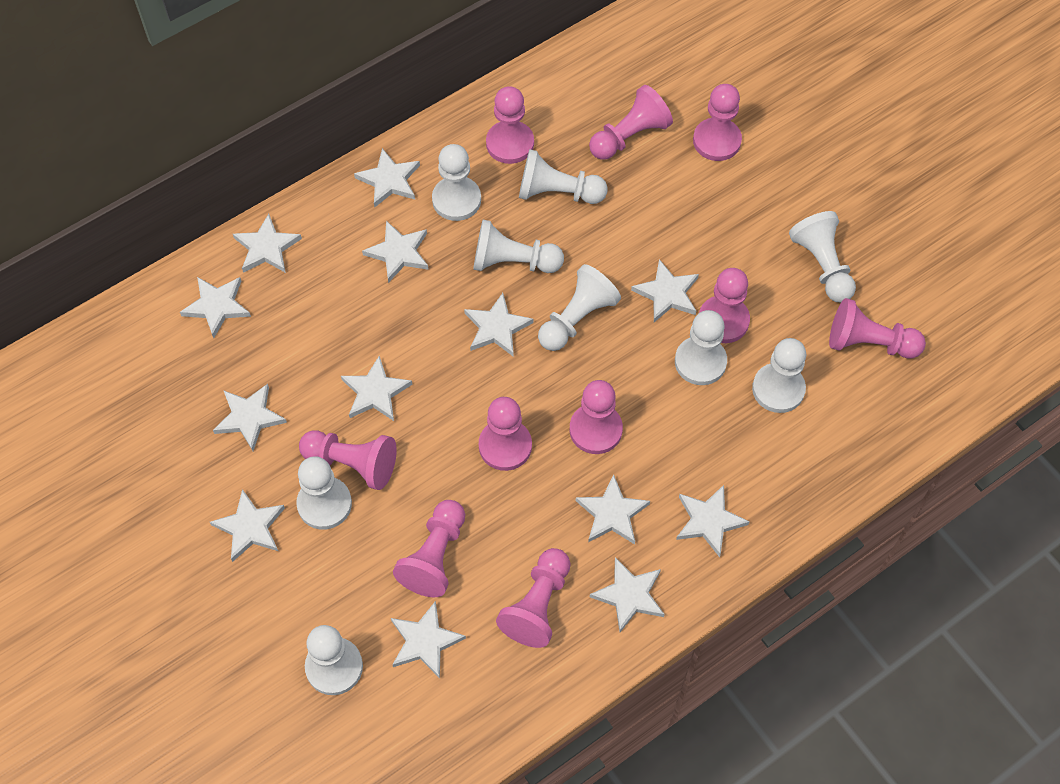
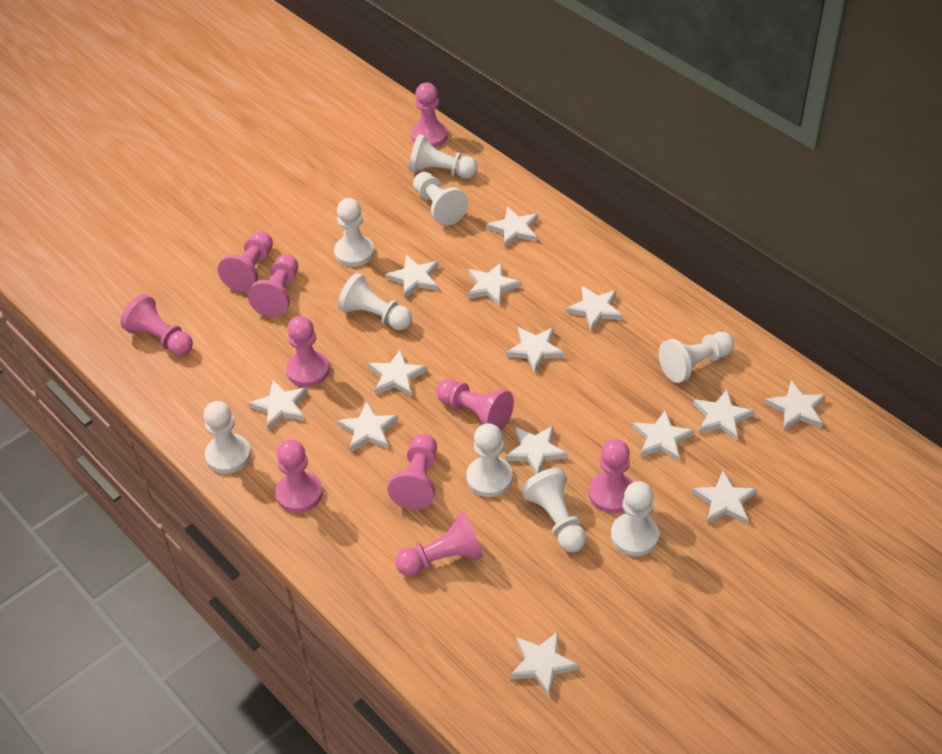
white star: [180,277,251,338] [210,489,285,562] [213,384,287,451] [233,214,302,273] [341,356,413,421] [354,148,420,207] [362,221,429,283] [391,601,466,678] [464,293,533,357] [576,475,650,544] [590,557,665,632] [631,259,699,322] [676,485,749,557] = 13 -> [248,380,308,430] [337,401,398,452] [369,349,427,397] [385,255,439,298] [467,263,521,306] [486,206,538,247] [505,426,568,474] [506,327,565,373] [510,632,579,696] [566,286,623,331] [632,410,694,462] [692,471,757,524] [693,390,755,441] [765,381,826,430] = 14

